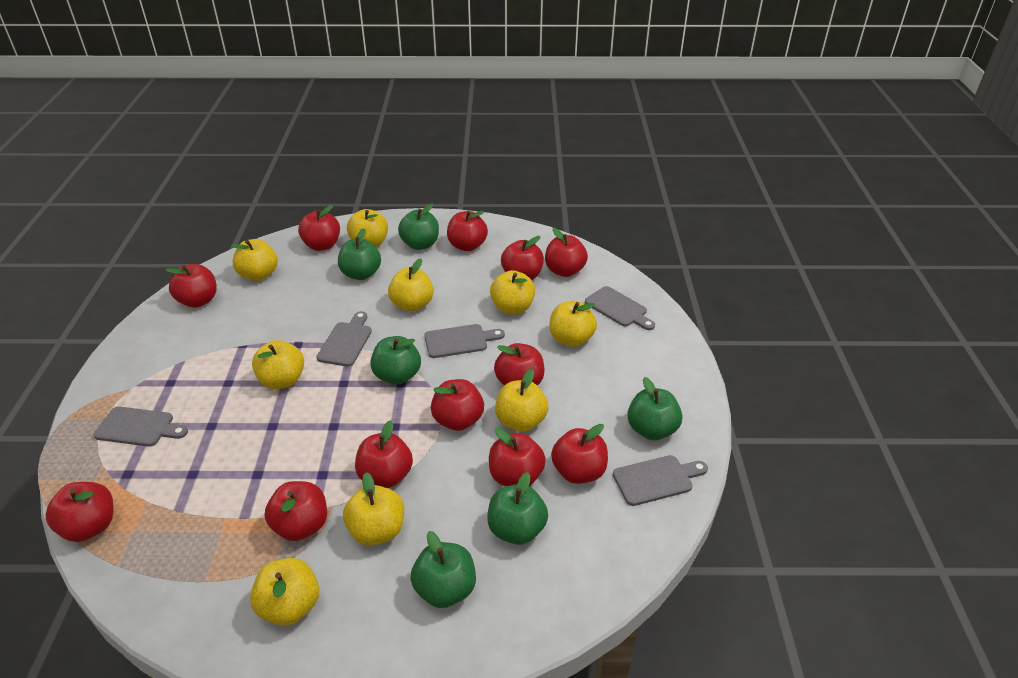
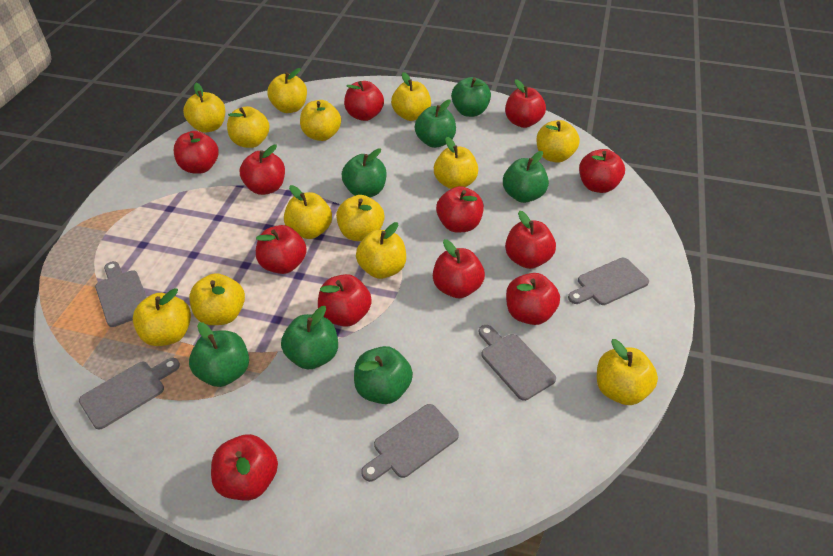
green apple: [338,228,381,280] [370,336,421,385] [398,204,439,250] [410,531,476,608] [487,472,548,545] [627,377,682,440] = 6 -> [189,322,249,387] [281,306,338,369] [342,149,386,197] [354,346,413,404] [415,99,456,148] [451,77,491,117] [503,151,549,203] = 7
yellow apple: [231,239,278,281] [250,558,319,626] [252,340,304,389] [343,472,404,546] [347,209,388,248] [388,259,434,312] [490,270,535,314] [495,369,548,432] [549,301,597,347] = 9 -> [133,288,191,346] [183,83,225,133] [189,273,245,325] [227,106,270,148] [267,68,307,113] [284,185,332,239] [300,100,341,141] [336,195,385,241] [356,222,406,279] [391,72,431,121] [434,137,478,189] [537,120,580,163] [597,339,658,405] = 13

